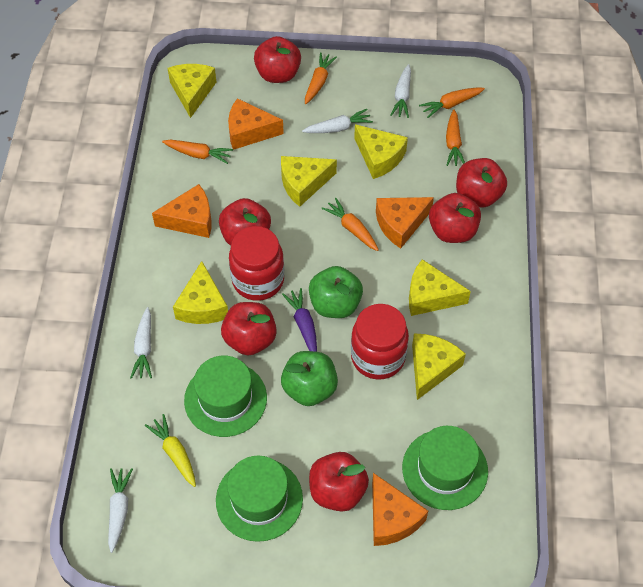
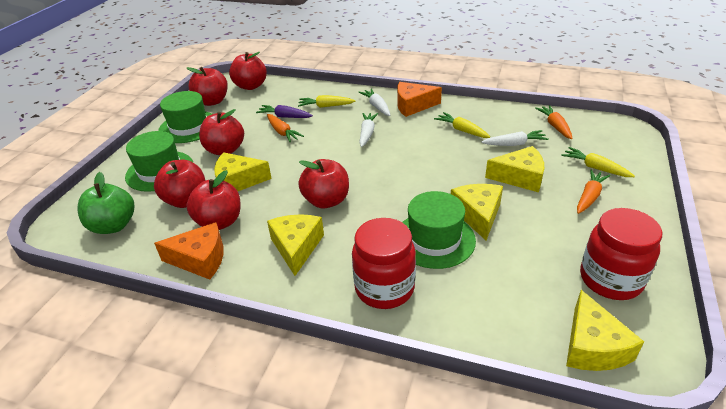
green apple: [281,351,338,406] [309,266,363,318] = 2 -> [78,172,134,234] = 1
orange carrot: [162,140,233,164] [305,52,337,104] [321,198,379,251] [419,87,485,118] [446,109,465,166] = 5 -> [267,114,304,142] [535,105,573,139] [577,169,611,214] = 3
orange cheese: [152,184,212,238] [228,98,284,150] [372,473,428,546] [376,197,434,249] = 4 -> [154,222,224,280] [397,82,442,117] = 2
white carrot: [108,468,133,553] [130,307,152,379] [302,109,373,133] [390,64,411,118] = 4 -> [359,88,390,116] [359,113,378,147] [482,130,549,146] = 3
yellow carrot: [145,414,196,487] = 1 -> [298,95,355,108] [434,112,490,138] [561,147,635,177] = 3
yellow cheese: [168,64,216,118] [173,261,228,324] [281,156,337,207] [354,124,408,179] [409,259,471,316] [412,334,466,400] = 6 -> [214,152,272,191] [267,214,324,276] [451,184,503,240] [485,146,544,192] [566,290,644,371] = 5

